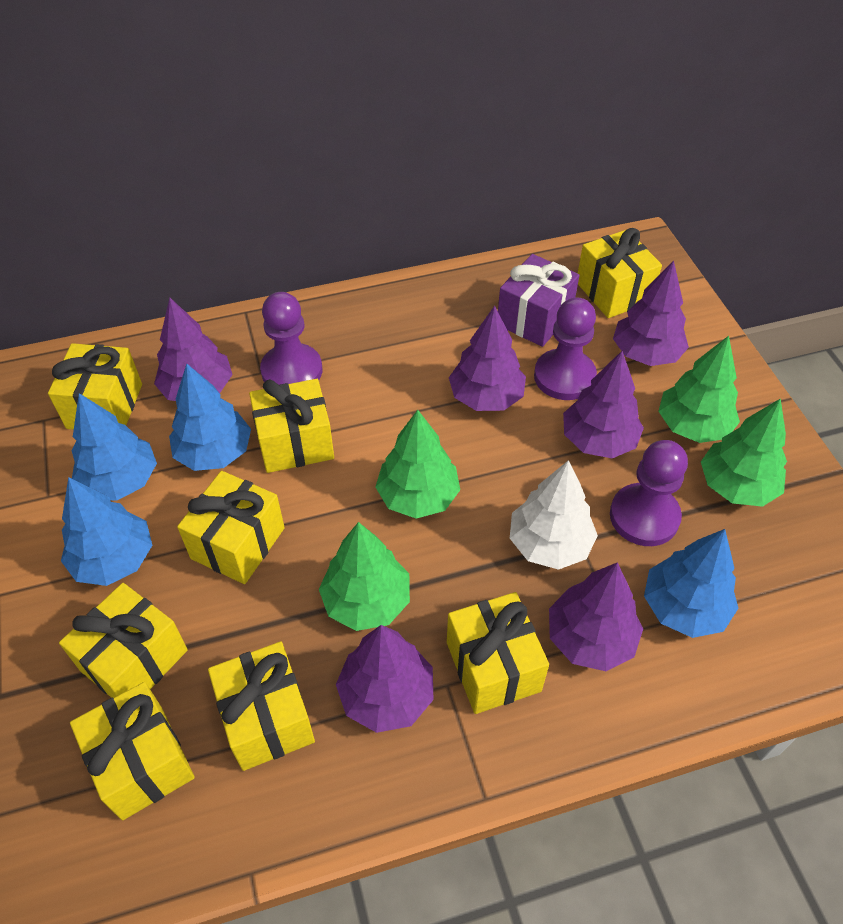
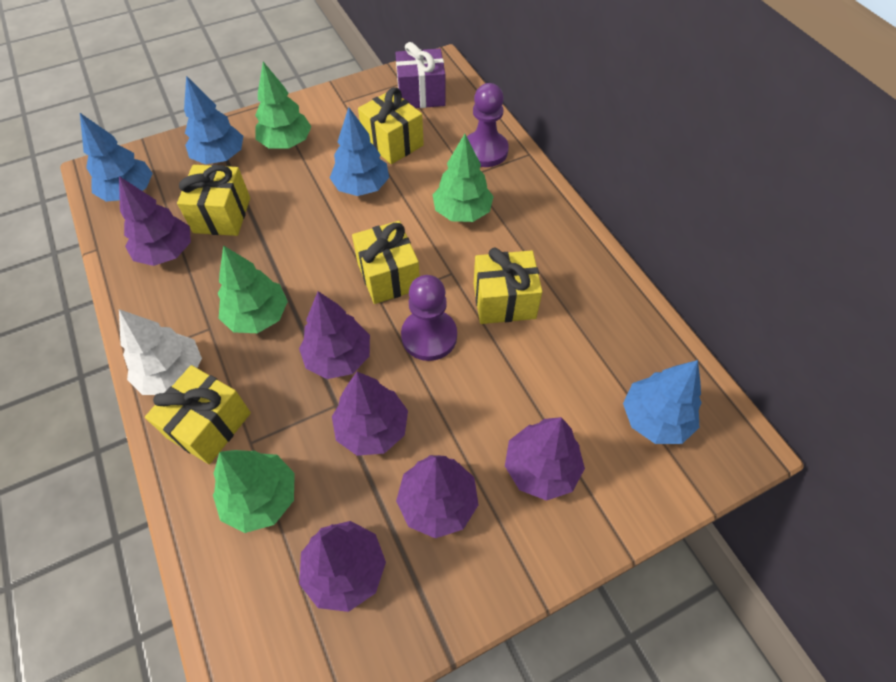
purple pawn: [260,292,322,385] [534,297,597,400] [610,440,688,546] = 3 -> [401,275,457,361] [467,83,509,167] = 2
yellow gift: [48,343,142,430] [59,583,188,698] [70,682,195,820] [177,471,285,584] [208,641,315,771] [249,379,334,473] [447,592,549,714] [578,228,662,318] = 8 -> [145,365,251,464] [177,165,250,236] [352,221,420,304] [358,87,424,164] [474,248,542,324] = 5

